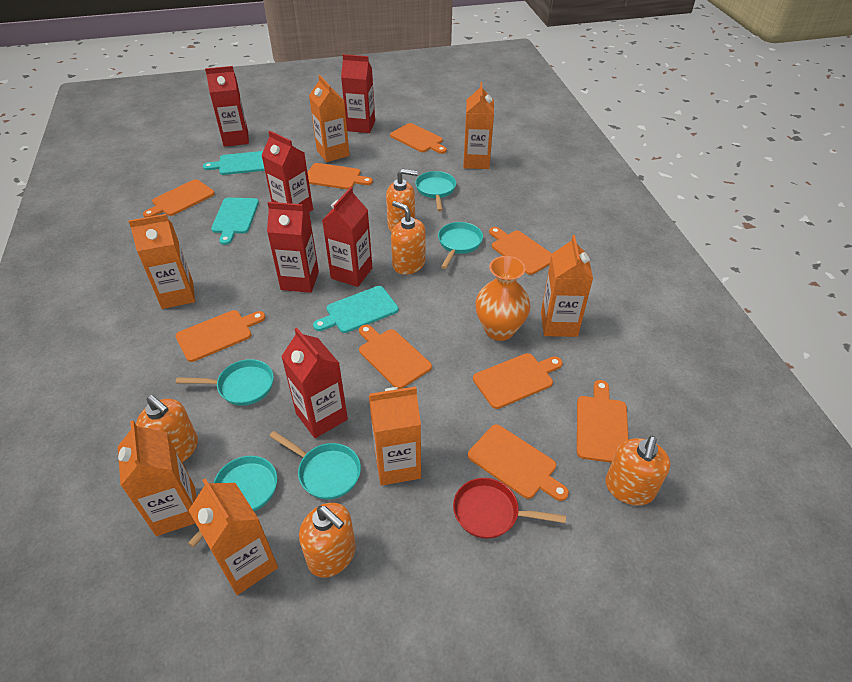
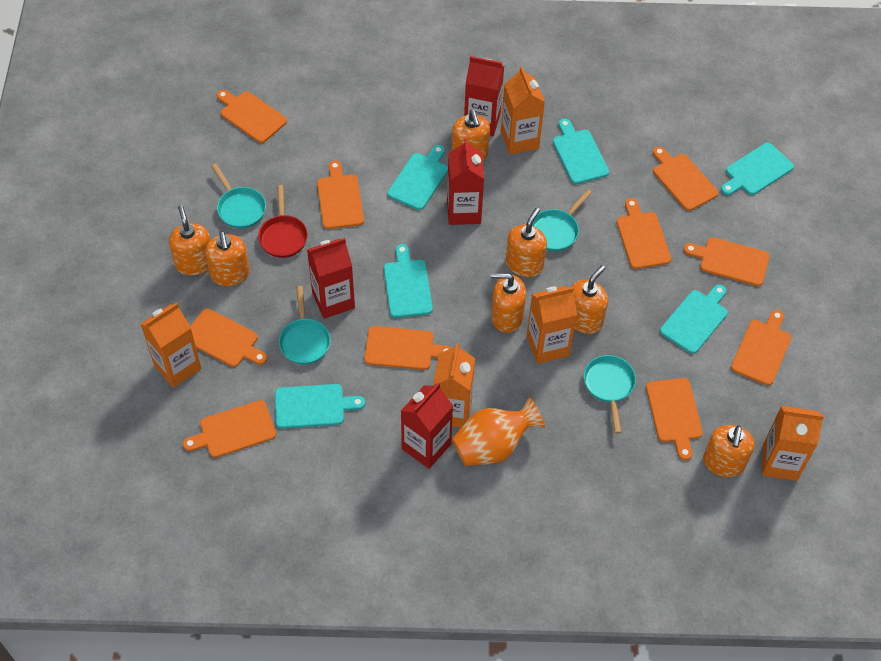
orange carton: [118,420,197,536] [128,214,195,309] [188,478,278,595] [309,75,350,162] [369,387,421,485] [463,82,494,169] [541,235,593,337] = 7 -> [141,302,202,388] [433,343,475,428] [501,66,545,155] [527,286,577,364] [762,406,824,481] = 5
orange cutting board: [143,179,215,217] [175,310,266,362] [307,163,373,190] [359,325,432,389] [390,123,447,154] [468,424,569,501] [473,353,563,409] [489,227,552,275] [577,380,629,463] = 9 -> [183,400,276,458] [190,309,267,367] [217,90,287,143] [317,160,364,229] [364,326,452,370] [617,198,671,269] [646,378,703,460] [653,146,718,211] [684,237,770,286] [731,310,792,386] = 10
orange soap dispenser: [136,395,198,462] [299,503,356,577] [386,169,418,232] [391,201,426,275] [605,436,670,505] = 5 -> [169,205,210,276] [205,231,250,286] [451,110,490,161] [491,273,526,333] [506,208,547,277] [571,265,608,334] [703,425,755,477] = 7
red carton: [205,66,249,147] [261,131,313,213] [267,202,319,293] [281,328,348,438] [322,187,372,287] [341,54,375,133] = 6 -> [307,238,355,319] [401,383,453,469] [447,139,484,225] [464,56,504,136] = 4
turquoise cutting board: [203,151,265,175] [211,198,259,245] [313,286,398,333] = 3 -> [275,384,365,429] [384,244,433,318] [387,145,448,210] [553,118,609,184] [660,285,728,354] [721,143,794,195] = 6
turquoise pan: [176,359,274,406] [188,456,277,547] [269,431,361,500] [415,171,456,211] [438,222,483,269] = 5 -> [211,163,266,229] [279,286,331,365] [532,189,592,251] [584,355,636,434] = 4

